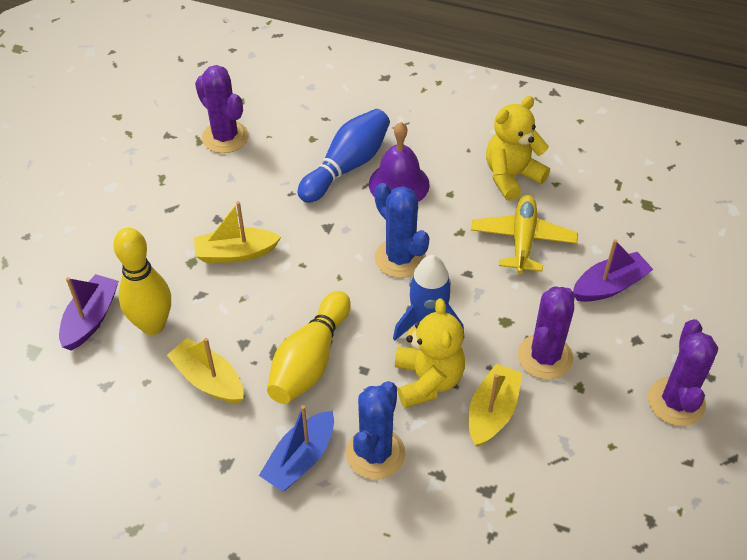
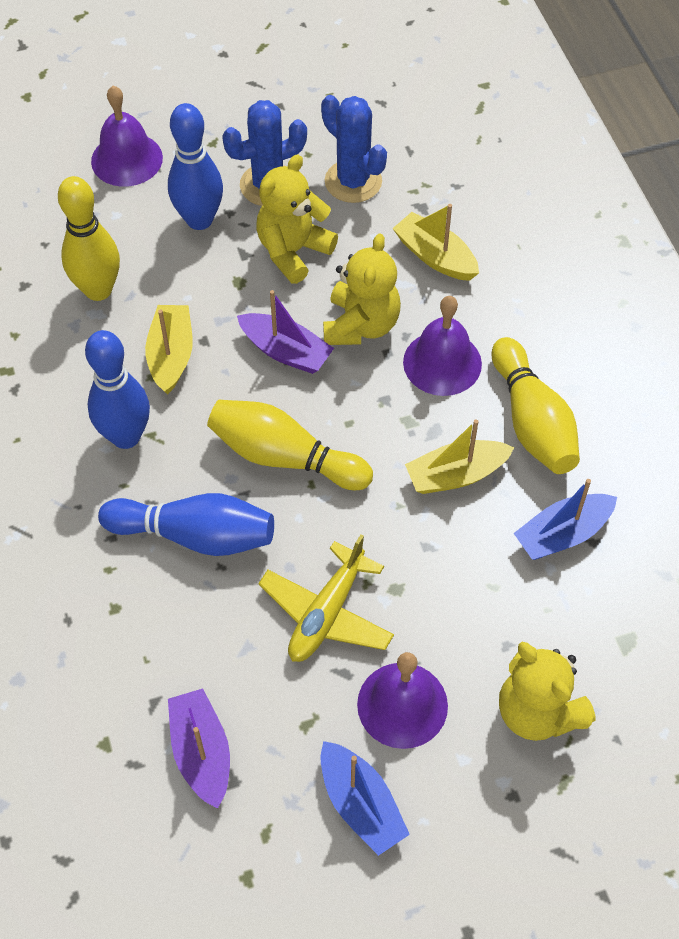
blue boat: [259,405,334,492] = 1 -> [320,741,410,856] [514,479,617,560] = 2
blue bowling pin: [297,109,390,203] = 1 -> [85,330,150,449] [98,493,274,556] [168,103,223,230] = 3
blue rocket: [393,255,464,341] = 1 -> none = 0
purple bell: [369,122,430,202] = 1 -> [91,86,163,187] [357,652,448,749] [403,296,482,396] = 3
purple cactus: [195,65,248,153] [518,286,575,380] [648,319,718,426] = 3 -> none = 0
yellow bowling pin: [113,228,171,335] [267,291,351,404] = 2 -> [58,176,120,301] [207,400,373,490] [491,337,580,474] = 3
yellow teddy bear: [395,298,465,408] [486,96,550,201] = 2 -> [257,154,338,284] [323,233,401,345] [499,642,595,741] = 3

